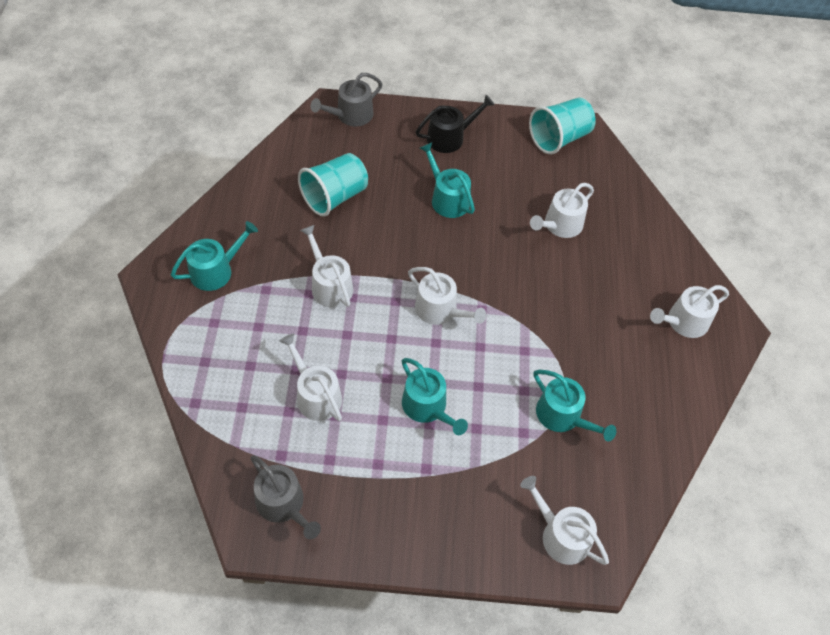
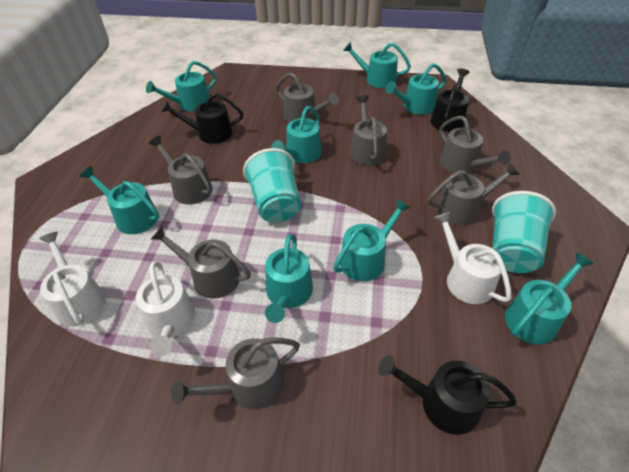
black watering can: [416,95,495,153] = 1 -> [161,93,244,144] [378,355,517,435] [431,68,469,132] = 3
grey watering can: [251,455,321,539] [311,73,382,126] = 2 -> [149,136,213,205] [151,227,251,299] [171,337,300,409] [276,73,339,123] [350,95,387,165] [427,163,520,225] [439,116,510,174] = 7
turquoise watering can: [171,221,258,291] [402,358,468,435] [420,142,475,218] [534,370,616,442] = 4 -> [80,166,159,234] [146,61,217,111] [265,234,313,323] [271,106,322,163] [333,199,410,281] [343,42,411,88] [385,63,446,115] [505,253,594,345] = 8
white watering can: [280,333,342,421] [300,225,353,308] [408,267,486,325] [520,476,609,565] [530,183,594,238] [650,285,729,338] = 6 -> [39,232,106,326] [136,261,195,356] [434,212,512,304] = 3

